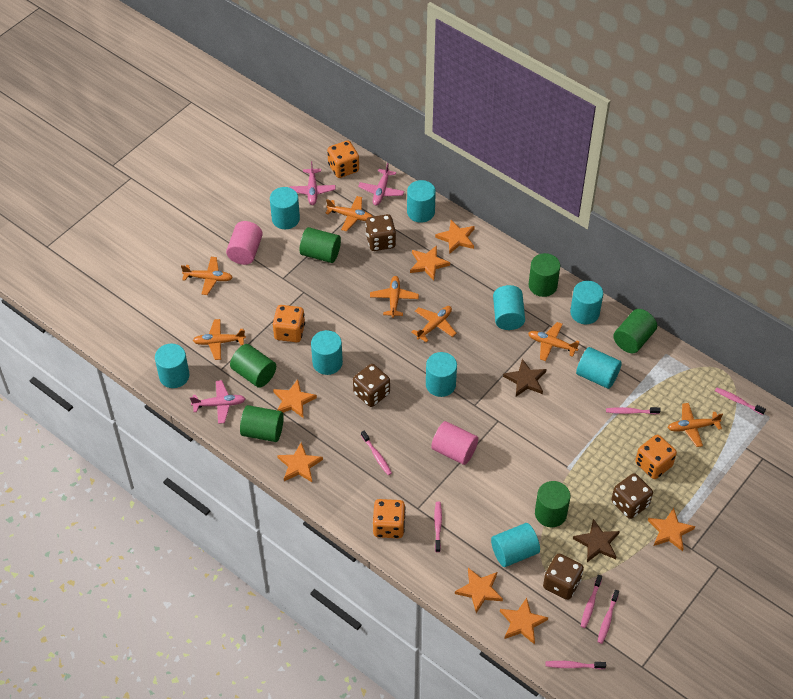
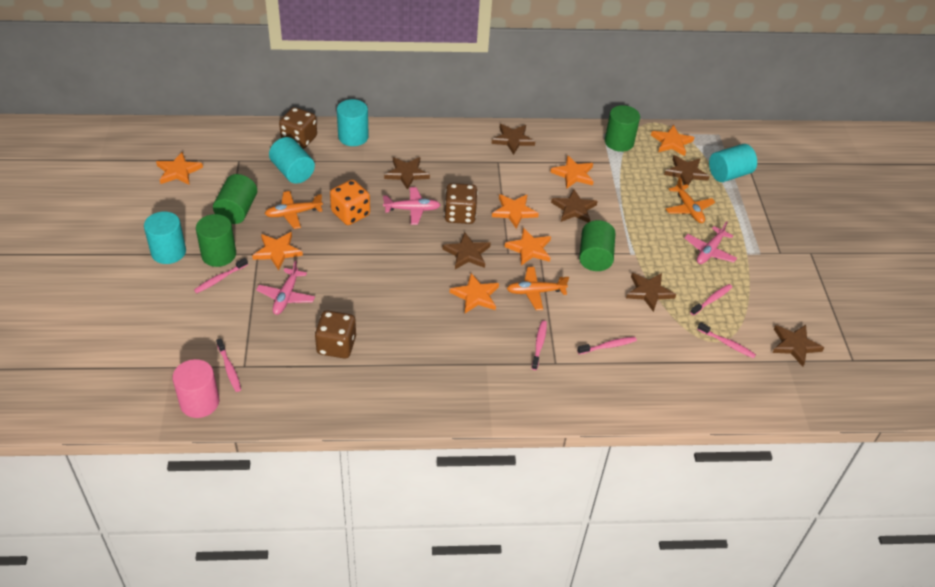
brown dice: [353,364,390,407] [365,214,396,251] [543,554,584,600] [611,473,653,519] = 4 -> [279,107,317,149] [315,310,356,359] [444,183,478,224] = 3
brown star: [503,359,546,397] [573,519,620,562] = 2 -> [384,157,430,190] [442,232,491,269] [492,124,535,155] [551,189,598,223] [626,273,676,312] [664,155,710,185] [772,325,824,367] = 7
green cylinder: [230,344,276,388] [240,405,284,442] [300,227,341,263] [529,253,560,297] [535,481,570,527] [613,309,657,353] = 6 -> [196,214,236,267] [213,174,257,224] [579,220,615,271] [605,105,640,152] = 4
orange dice: [272,305,305,342] [327,140,359,178] [373,499,405,538] [635,435,677,479] = 4 -> [330,180,370,225] = 1
orange plane: [181,257,233,295] [193,319,246,360] [325,196,373,231] [370,276,419,318] [411,306,456,343] [528,322,580,361] [668,403,723,447] = 7 -> [265,191,323,229] [507,267,569,310] [666,177,715,223] = 3
pink cylinder: [226,221,263,265] [431,421,478,465] = 2 -> [173,359,219,418] = 1
pink toothbrush: [361,431,392,475] [434,502,442,553] [546,661,606,669] [581,575,602,628] [598,590,619,644] [606,407,661,414] [715,388,766,415] = 7 -> [194,258,248,293] [216,338,241,392] [531,320,547,370] [577,337,637,355] [690,284,732,316] [697,322,756,358] = 6
turquoise cylinder: [155,344,189,388] [270,187,300,229] [311,330,343,375] [407,180,436,223] [426,352,457,397] [491,523,540,567] [493,285,525,330] [570,281,603,324] [576,347,622,389] = 9 -> [144,211,186,264] [269,137,315,184] [337,99,369,146] [709,144,757,182] = 4

